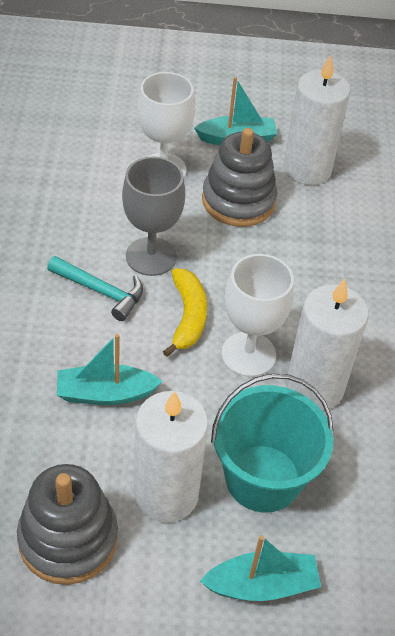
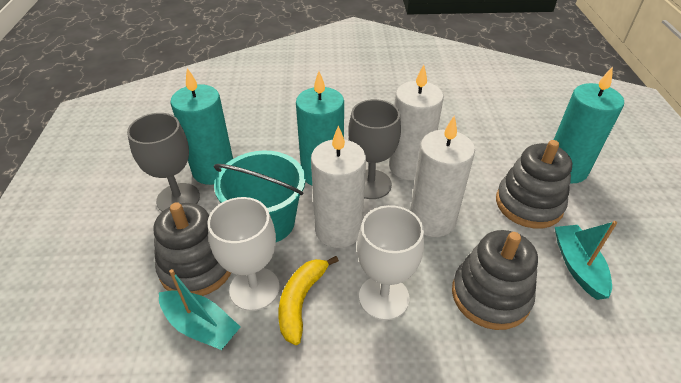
grey goblet: [122,156,185,276] = 1 -> [127,113,200,212] [348,99,401,199] = 2
grey stacking toy: [17,464,118,585] [202,128,277,227] = 2 -> [153,202,231,296] [452,230,538,330] [496,140,572,229] = 3
turquoise boat: [57,334,163,405] [194,77,278,145] [200,535,321,601] = 3 -> [159,269,240,350] [555,221,617,300] = 2
turquoise candle: none = 0 -> [170,68,233,185] [296,71,344,185] [554,67,624,183] = 3
turquoise hammer: [47,256,143,321] = 1 -> none = 0

